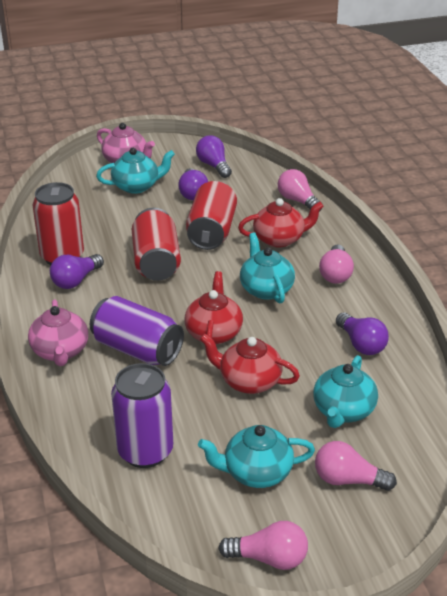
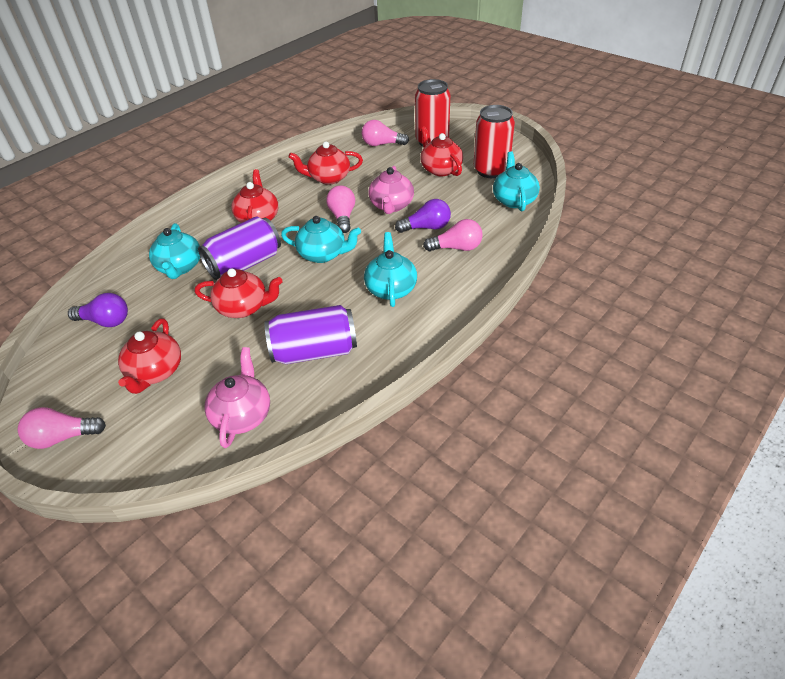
purple light bulb: [50,254,104,289] [178,168,208,200] [196,135,232,178] [336,312,389,355] = 4 -> [68,293,128,327] [395,199,451,233] = 2
red can: [33,182,84,265] [132,208,181,281] [186,181,237,250] = 3 -> [415,79,450,147] [474,105,515,178] = 2
red teapot: [184,271,243,344] [200,334,300,394] [238,198,324,248] = 3 -> [118,319,181,394] [195,268,283,318] [231,169,278,223] [288,141,363,185] [420,126,463,176] = 5

